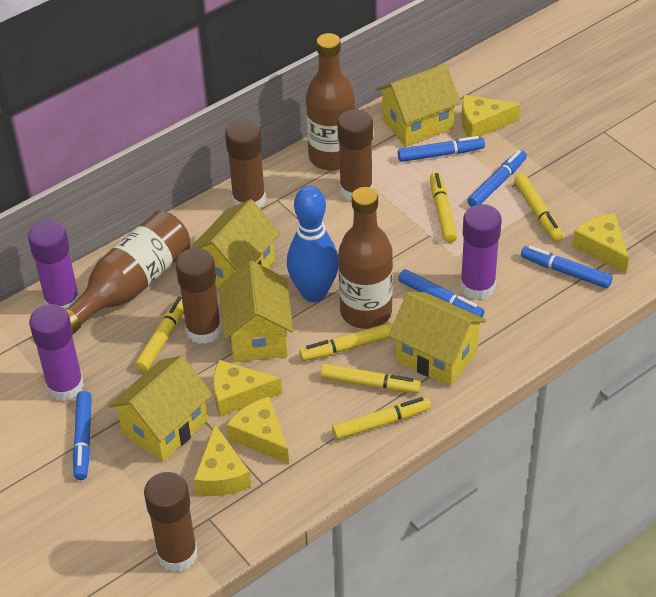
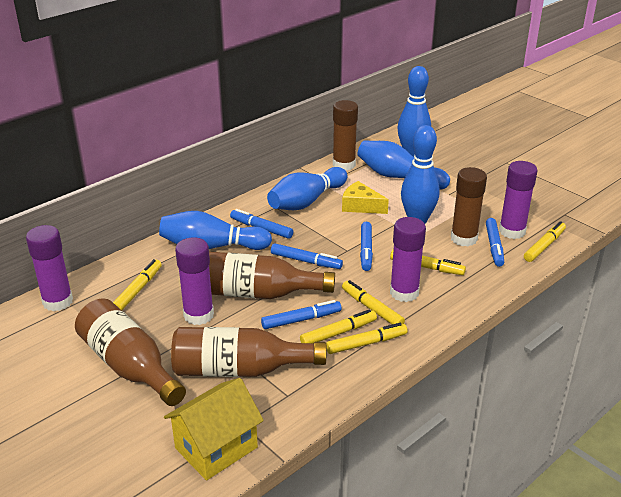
blue bowling pin: [287,186,339,302] = 1 -> [159,211,272,250] [267,167,348,210] [358,141,450,190] [397,66,431,157] [401,125,439,224] = 5
brown glue stick: [144,472,198,572] [175,248,222,344] [225,119,266,208] [337,109,373,201] = 4 -> [333,100,358,171] [451,167,487,246] = 2
purple glue stick: [28,220,80,309] [29,304,84,401] [460,204,502,300] = 3 -> [26,225,73,311] [175,237,214,325] [390,217,426,302] [499,161,538,239] = 4
yellow cheese: [194,424,251,496] [213,360,282,416] [227,397,289,464] [462,95,520,137] [572,213,629,274] = 5 -> [342,181,389,214] = 1
yellow house: [108,355,212,462] [189,199,281,288] [219,261,293,362] [376,64,461,147] [389,292,486,387] = 5 -> [164,378,264,481] = 1

